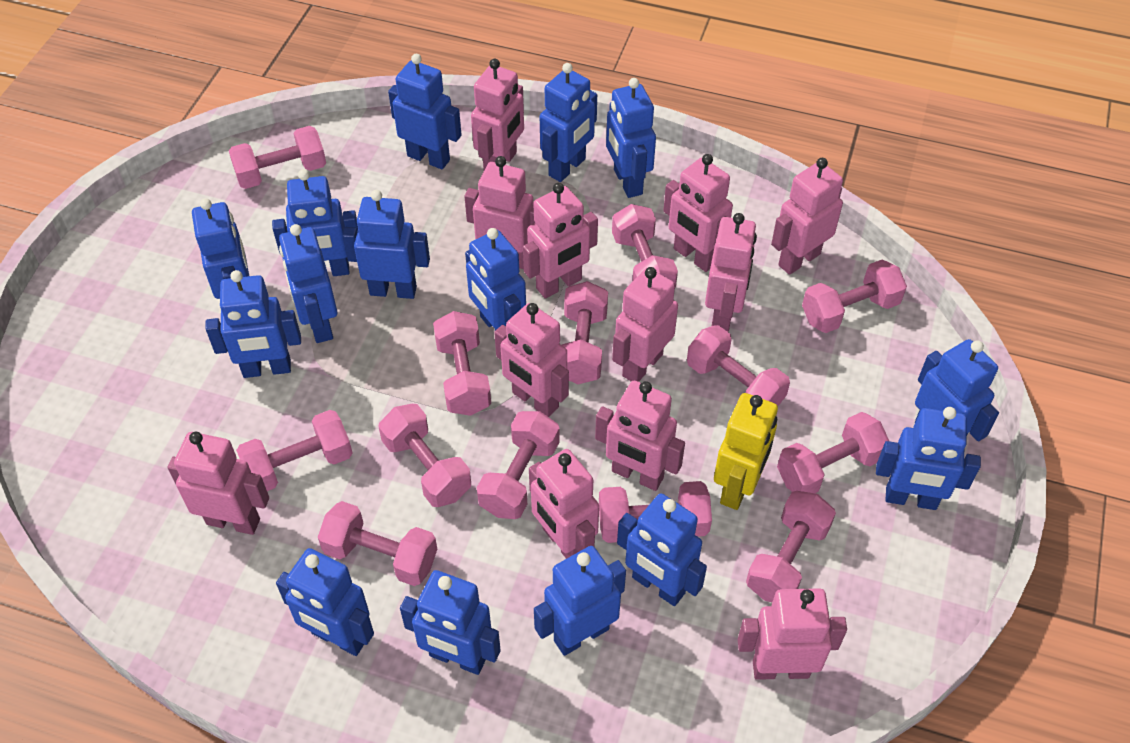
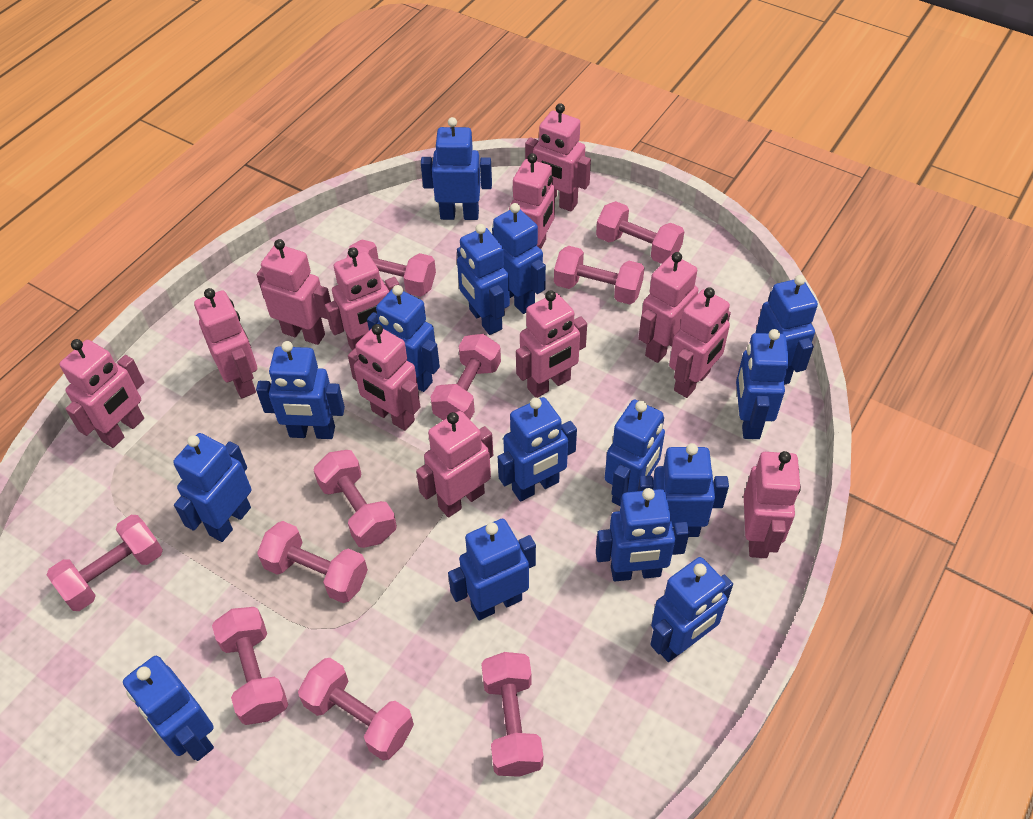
pink dumbbell: [229,126,326,189] [236,410,353,491] [318,501,437,586] [379,404,471,507] [433,311,491,416] [477,411,560,519] [562,281,608,384] [599,481,712,543] [612,204,678,287] [687,325,790,406] [746,491,836,602] [777,412,889,493] [802,260,907,333] = 13 -> [47,515,163,611] [212,607,288,725] [257,521,368,603] [298,658,414,760] [314,450,397,548] [346,240,436,297] [431,334,501,420] [481,652,543,777] [554,246,644,304] [596,201,684,264] = 10
yellow robot: [714,393,778,510] = 1 -> none = 0

